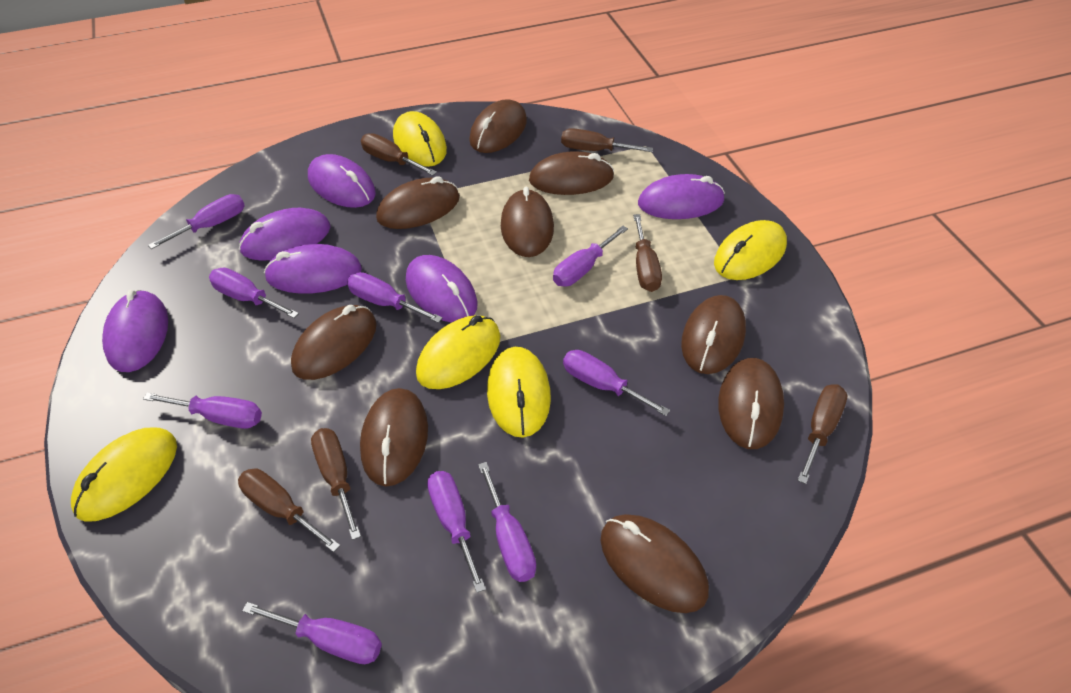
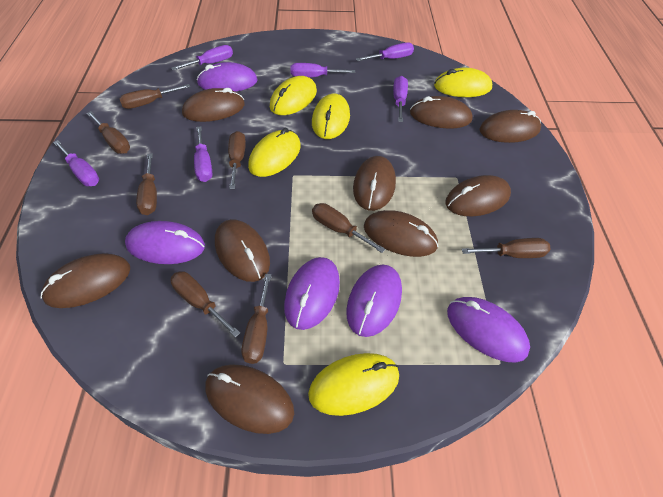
brown screwdriver: [238,468,340,552] [311,428,361,540] [361,133,437,176] [561,128,653,152] [633,214,662,292] [797,384,847,484] = 6 -> [87,111,130,154] [119,84,190,109] [136,153,157,215] [171,271,240,338] [228,131,246,189] [242,274,271,364] [312,203,386,253] [462,238,551,258] = 8
purple mouse: [102,290,168,372] [239,208,330,261] [264,244,362,294] [308,154,376,208] [406,255,478,323] [638,174,725,219] = 6 -> [125,221,205,264] [197,62,258,92] [284,257,340,330] [346,265,402,337] [447,297,530,363] = 5
purple screwdriver: [143,393,262,429] [148,194,245,249] [209,268,299,318] [242,602,382,664] [347,272,443,323] [427,471,486,593] [478,462,536,582] [553,226,628,287] [563,350,670,416] = 9 -> [53,140,99,186] [171,45,233,70] [194,126,212,182] [291,63,355,77] [356,42,414,61] [393,76,408,122] = 6

